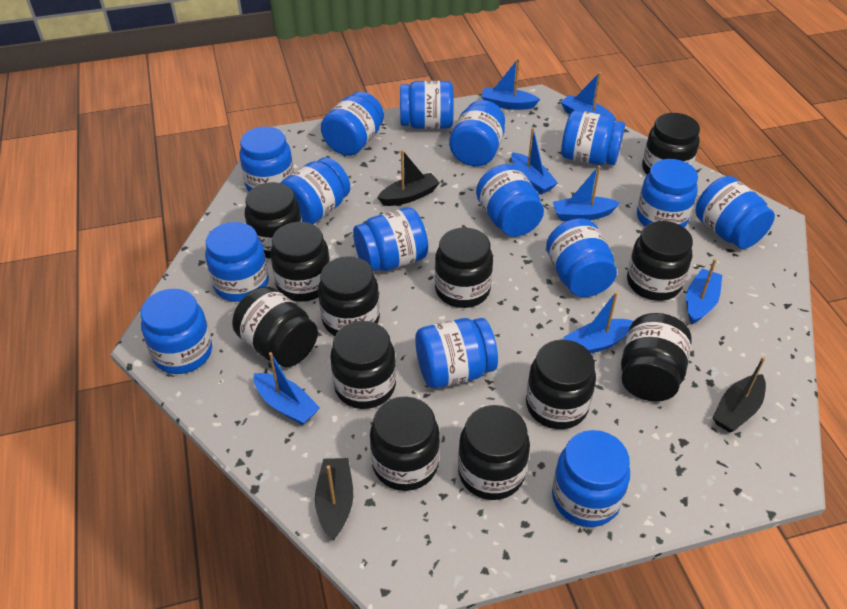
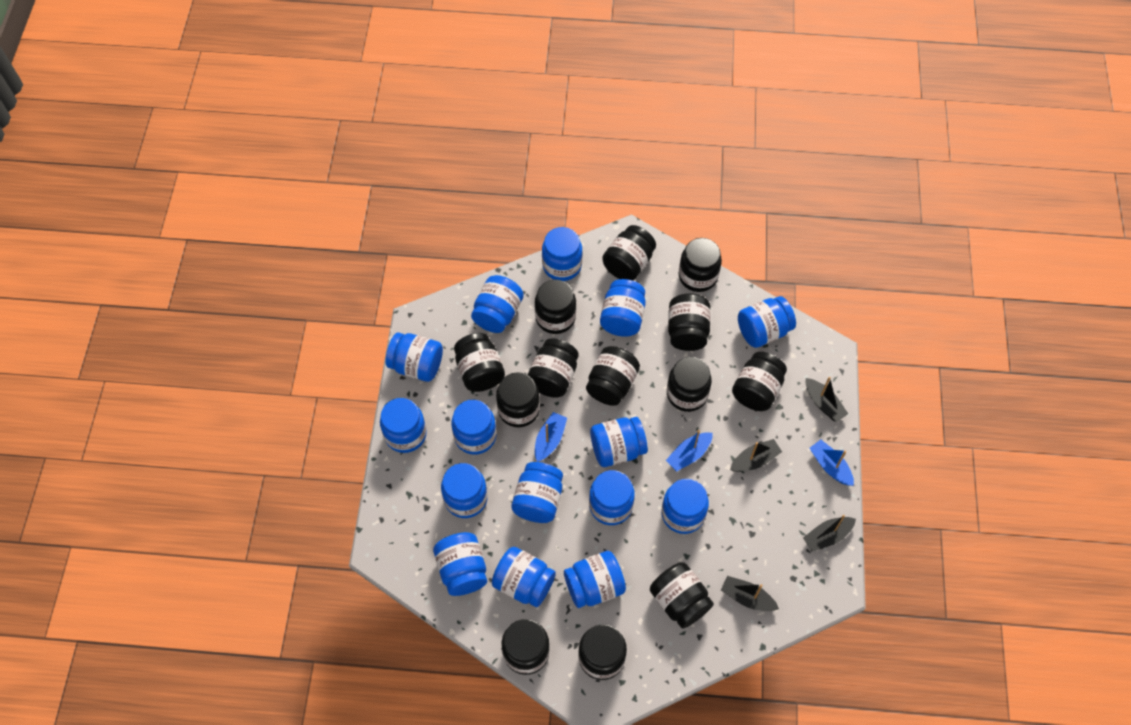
black boat: [315,458,353,540] [377,150,440,206] [713,356,766,433] = 3 -> [721,576,779,611] [730,439,782,472] [803,515,856,552] [806,377,848,422] = 4
black jar: [232,286,318,367] [245,182,302,259] [271,222,330,302] [318,256,380,336] [330,321,396,409] [370,396,440,491] [435,227,493,308] [458,405,530,500] [526,340,596,429] [621,313,692,401] [627,221,693,301] [642,113,700,175] = 12 -> [454,333,505,392] [496,372,540,427] [502,619,550,675] [528,338,579,398] [535,280,576,334] [578,624,627,680] [586,346,640,406] [602,225,656,281] [650,562,714,629] [667,357,712,412] [668,293,711,351] [679,238,722,292] [732,352,787,411] = 13
blue boat: [254,352,320,425] [481,58,540,110] [511,128,558,194] [553,165,620,221] [561,72,616,120] [563,292,633,353] [686,258,722,324] = 7 -> [535,412,567,462] [666,430,713,472] [809,440,854,486] = 3

